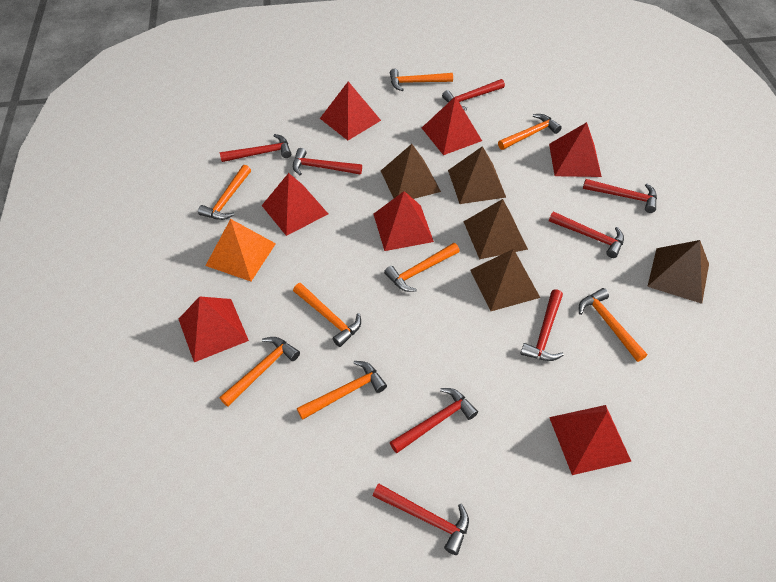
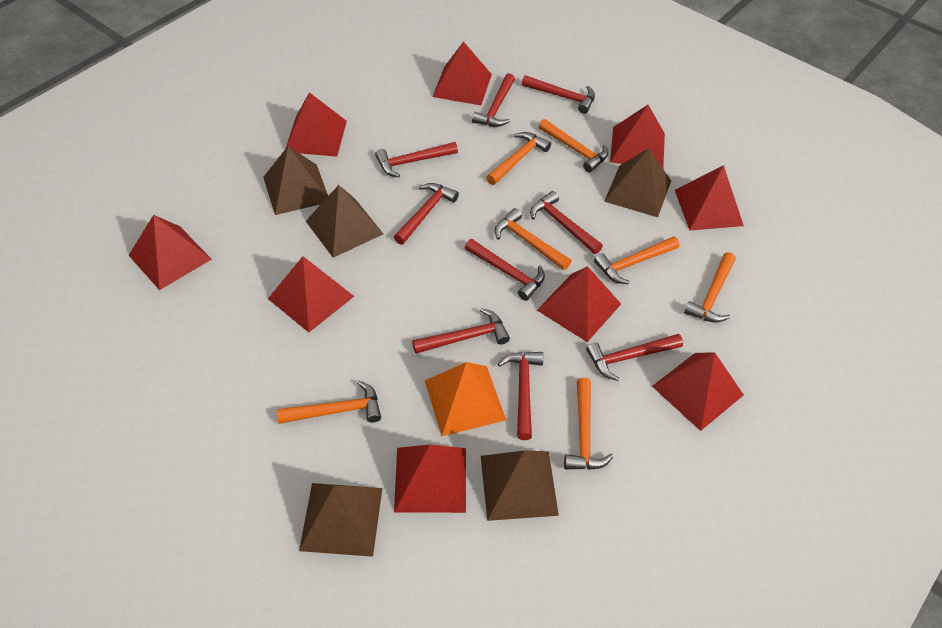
orange hammer: [198,165,251,220] [219,337,300,407] [293,283,361,347] [297,361,387,420] [384,243,460,292] [390,69,453,91] [498,114,562,150] [579,288,647,362] = 8 -> [277,380,381,424] [486,132,551,185] [495,208,571,270] [538,119,608,172] [564,378,614,470] [594,236,679,284] [684,252,736,323] = 7
red hammer: [220,134,291,162] [293,148,362,175] [373,483,469,555] [390,388,478,453] [442,79,505,110] [520,289,564,361] [549,211,624,258] [583,179,657,213] = 8 -> [375,142,458,177] [394,183,459,245] [412,308,510,354] [465,239,545,301] [472,73,515,127] [498,352,544,440] [522,75,595,114] [530,191,603,254] [586,334,683,381] = 9
red pyramid: [179,296,249,362] [262,173,328,236] [320,81,381,140] [373,191,434,251] [422,96,482,155] [549,122,602,177] [549,405,632,475] = 7 -> [128,215,212,290] [268,256,354,332] [286,92,347,157] [394,445,466,513] [432,41,492,105] [537,266,621,342] [610,105,665,168] [652,352,744,431] [675,165,744,230] = 9

